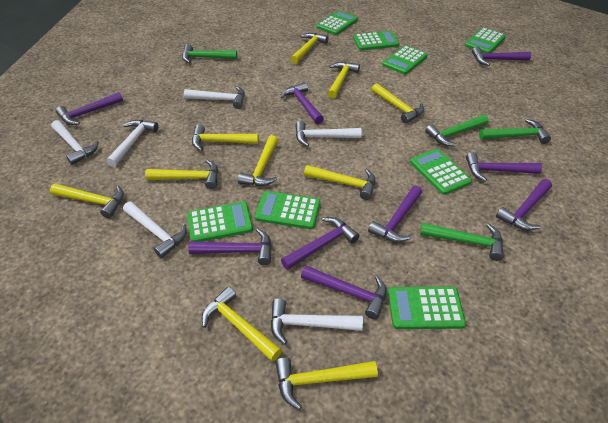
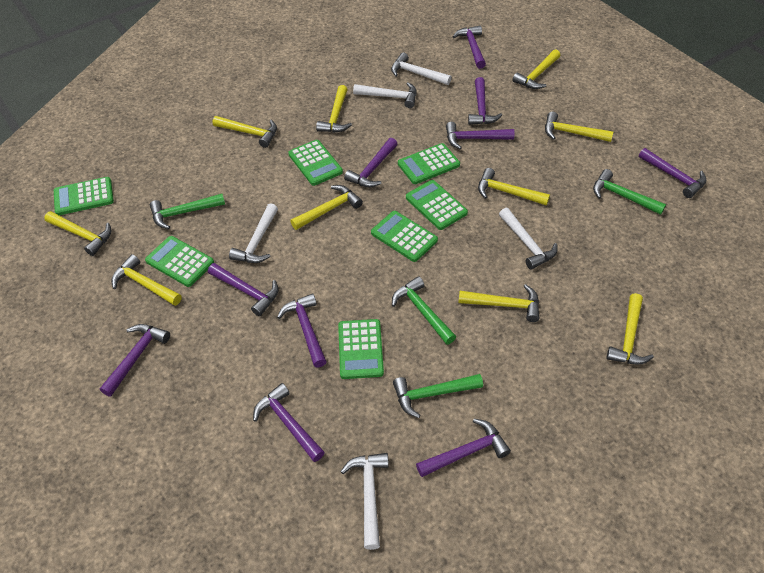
green calculator: [187,201,253,242] [255,191,320,229] [316,11,358,35] [353,31,400,50] [382,45,428,75] [388,287,466,329] [410,149,472,195] [465,28,506,53] = 8 -> [54,177,114,215] [145,236,214,287] [288,140,343,186] [338,319,384,379] [371,211,438,262] [398,143,460,184] [406,180,468,230] = 7
purple hammer: [56,92,123,125] [188,228,271,265] [281,82,324,124] [281,217,360,270] [301,266,387,320] [368,186,422,242] [466,152,542,181] [472,47,531,66] [496,179,552,230] = 9 -> [100,324,170,397] [208,263,278,316] [253,383,325,462] [277,293,327,368] [344,138,397,187] [416,419,511,477] [446,122,515,149] [453,25,486,69] [468,77,502,125] [639,148,706,198] = 10
white hammer: [51,120,99,165] [106,120,159,167] [123,202,187,258] [184,86,245,109] [271,298,363,345] [295,121,362,147] = 6 -> [229,203,278,263] [340,453,389,550] [353,82,417,108] [391,53,452,85] [499,208,557,270] = 5

